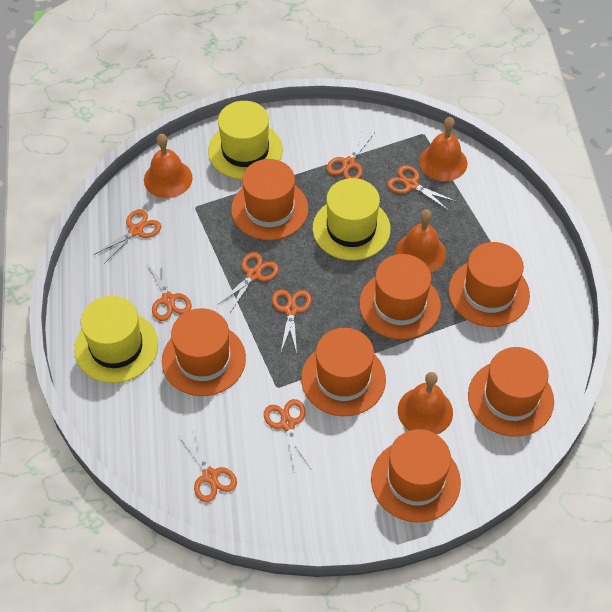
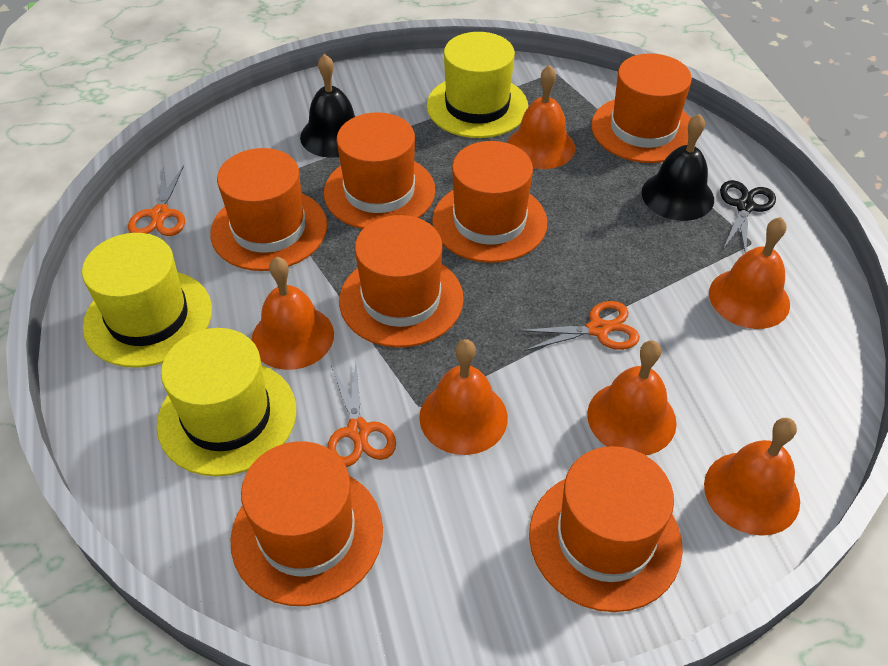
black bell: none = 0 -> [300,54,355,158] [642,114,714,221] = 2
black scissors: none = 0 -> [720,180,776,253] = 1
orange bell: [144,134,193,198] [395,209,446,273] [398,372,453,434] [419,117,467,181] = 4 -> [252,257,334,370] [419,339,508,455] [508,65,575,169] [587,340,677,455] [704,418,800,536] [709,217,790,329] = 6
orange scissors: [94,209,161,264] [147,260,192,321] [178,428,237,502] [217,252,279,312] [264,399,311,472] [272,289,312,353] [326,129,374,179] [387,165,457,211] = 8 -> [128,165,185,236] [327,362,396,467] [518,301,640,351] = 3

